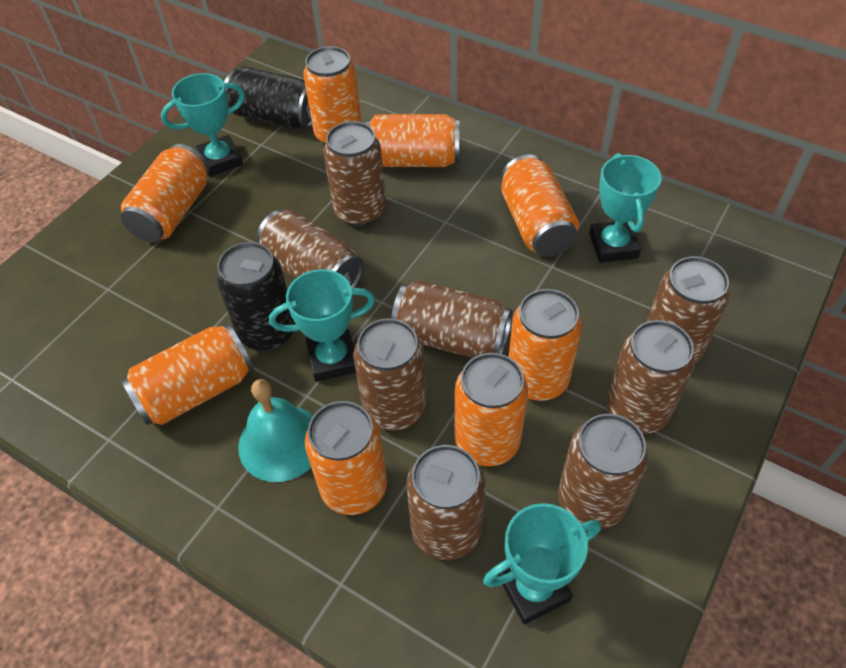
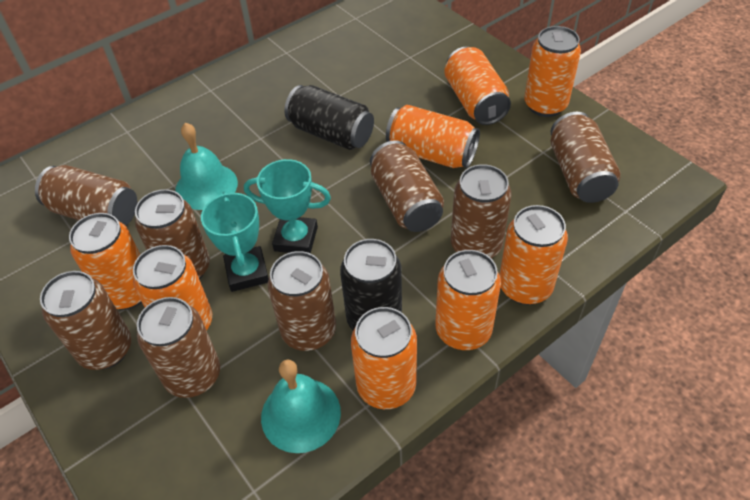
turquoise bell: [238,379,313,482] = 1 -> [175,123,238,210] [261,360,341,453] = 2
turquoise trophy: [161,73,245,177] [269,269,375,382] [483,503,601,624] [589,153,662,263] = 4 -> [201,191,269,292] [244,159,331,254] = 2

